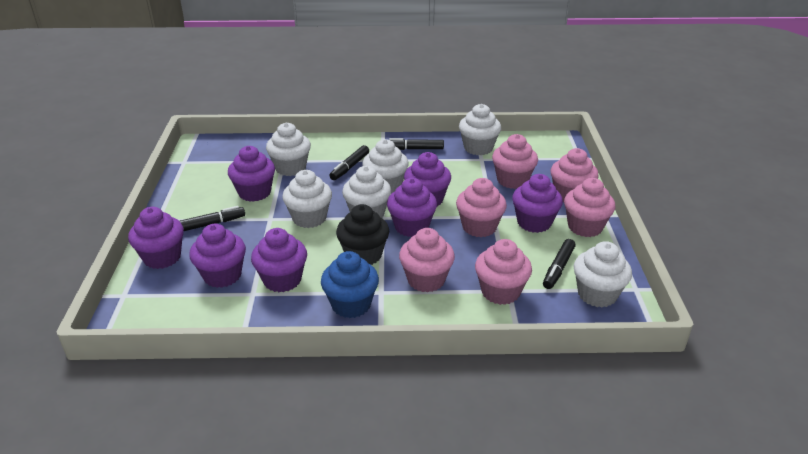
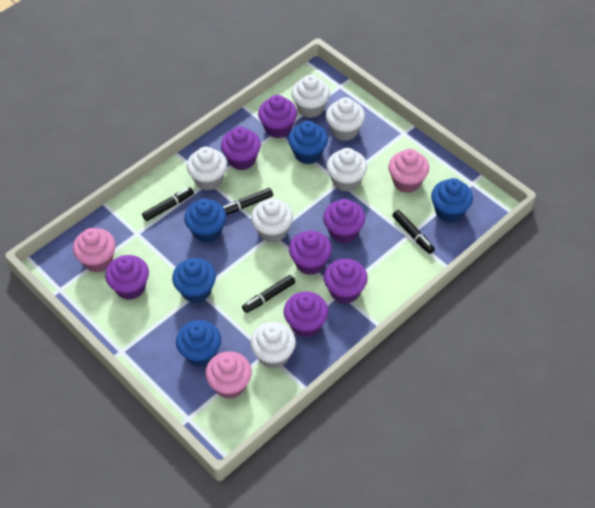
black cupcake: [336,204,389,265] = 1 -> none = 0
blue cupcake: [321,251,379,318] = 1 -> [172,258,216,303] [176,320,221,367] [184,198,226,243] [288,121,328,164] [431,178,473,223] = 5
pink cupcake: [399,228,455,292] [456,178,507,237] [475,239,532,305] [492,134,538,189] [551,148,599,202] [564,178,615,237] = 6 -> [73,228,116,272] [205,351,252,399] [388,149,429,193] = 3

